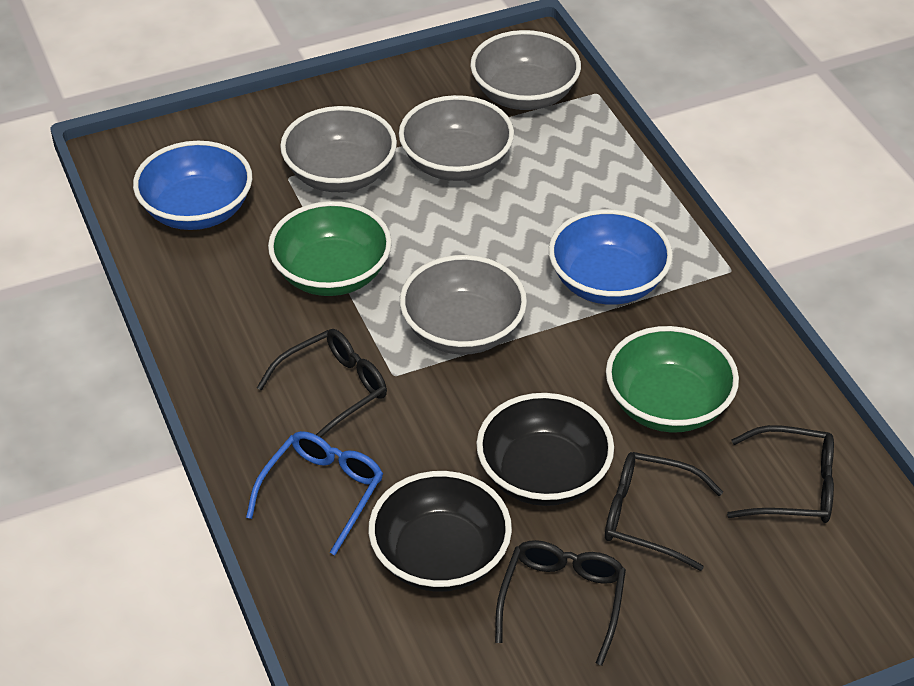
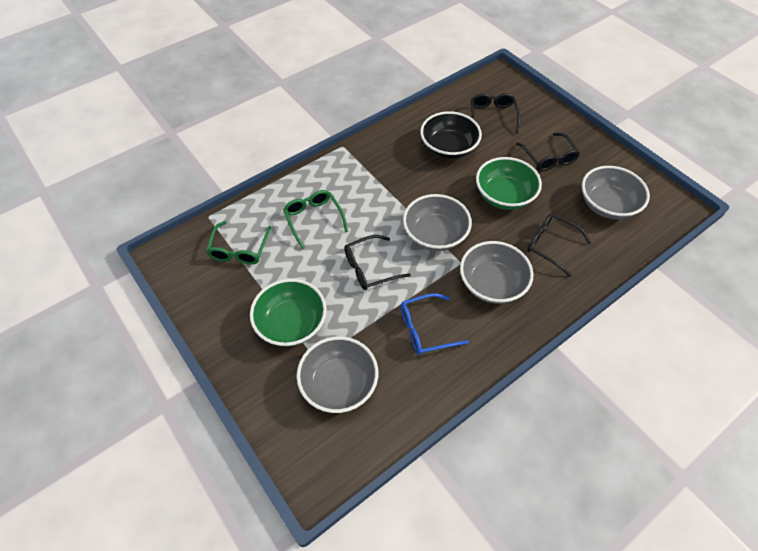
black bowl: [368,471,512,592] [476,393,614,506] = 2 -> [420,111,482,159] = 1
blue bowl: [133,141,252,230] [549,209,673,305] = 2 -> none = 0
green glasses: none = 0 -> [206,221,271,265] [283,190,348,249] = 2

